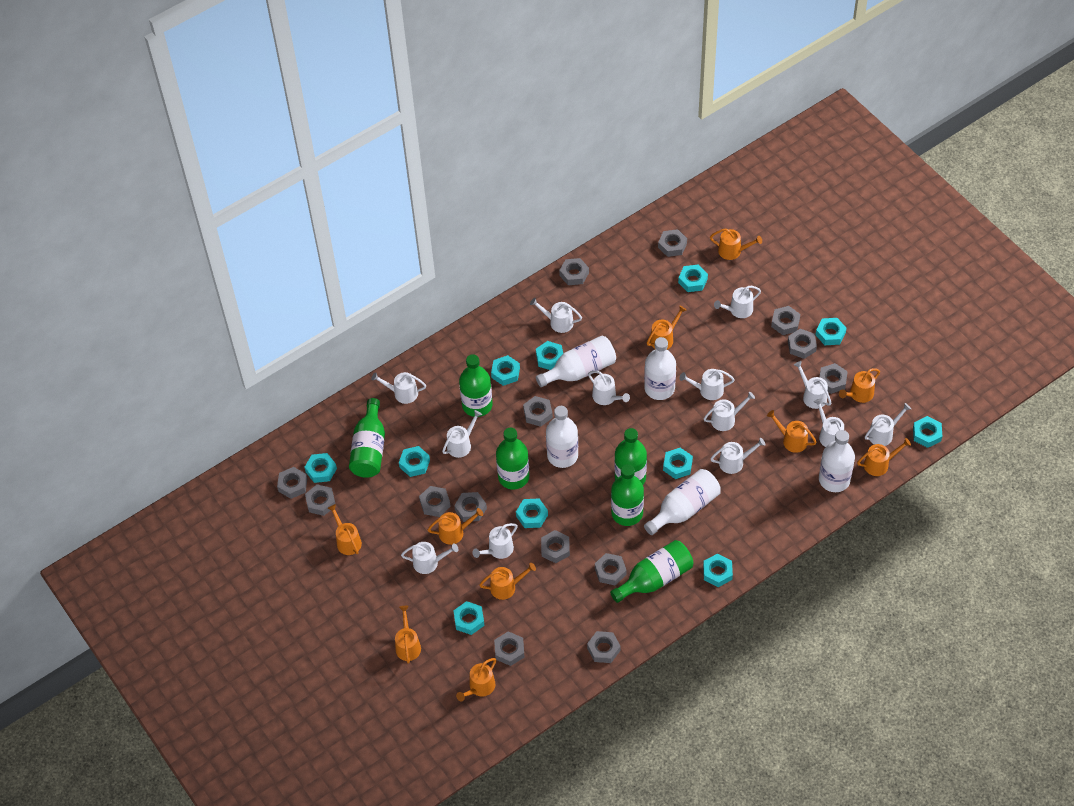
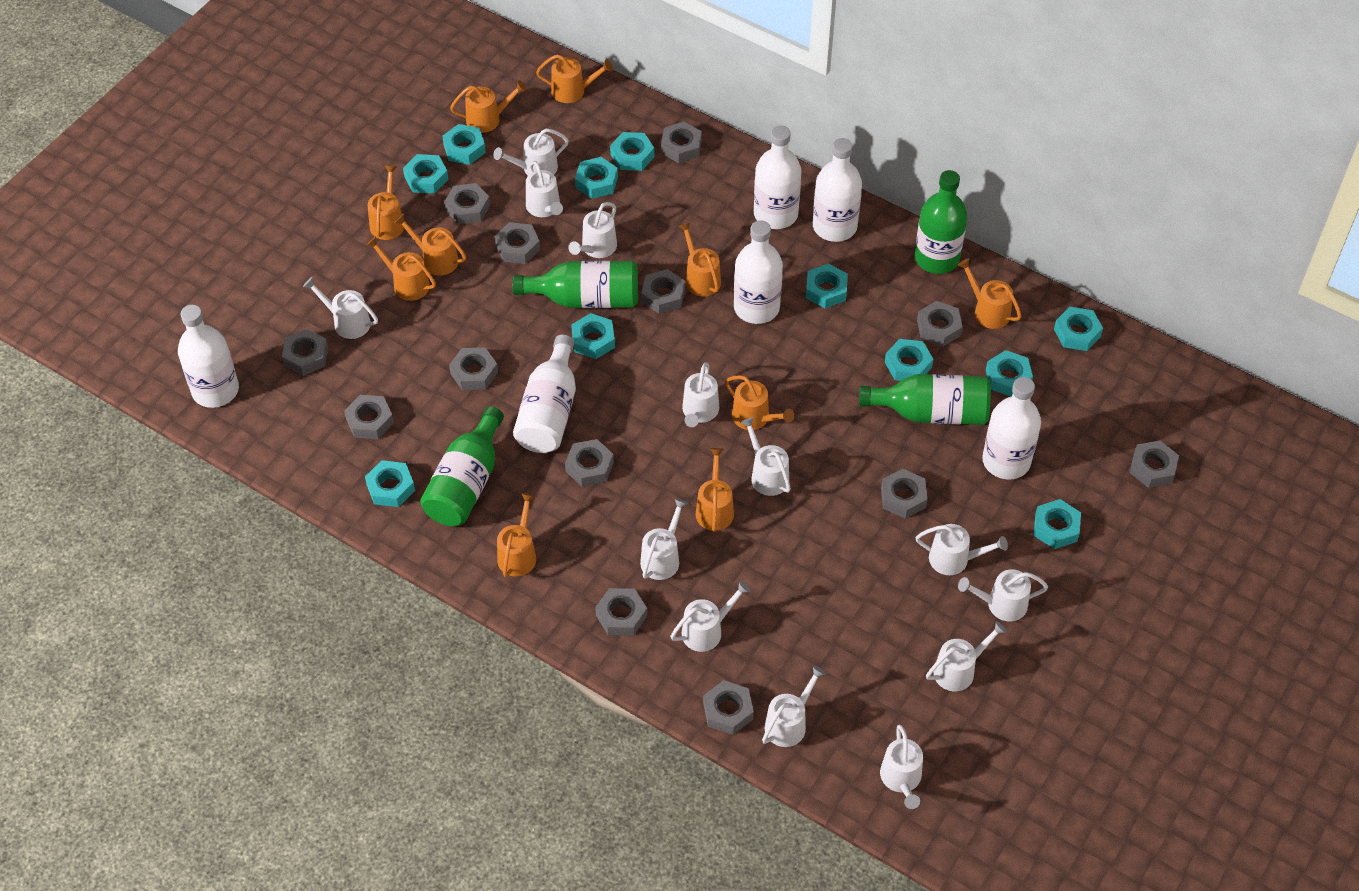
green bottle: [349,398,385,478] [459,354,493,417] [496,428,529,490] [610,540,693,603] [611,464,644,526] [614,428,647,485] = 6 -> [420,406,504,526] [512,261,638,308] [859,374,991,425] [915,170,967,274] = 4
grey nut: [277,467,307,499] [305,484,335,516] [419,486,451,517] [454,492,487,522] [494,631,525,666] [523,396,553,427] [541,530,570,563] [559,258,589,285] [587,631,621,663] [595,553,627,585] [658,229,687,257] [771,306,800,335] [788,329,817,359] [820,363,848,394] = 14 -> [282,329,328,376] [344,395,394,439] [444,183,490,224] [449,347,498,390] [495,222,540,264] [565,439,614,487] [595,588,647,636] [641,269,685,314] [661,122,702,163] [703,680,754,735] [881,469,927,519] [917,301,963,347] [1130,440,1179,488] = 13
white bottle: [536,335,616,387] [546,406,578,468] [644,337,676,400] [644,469,721,535] [819,430,855,492] = 5 -> [178,305,239,408] [513,335,576,453] [734,220,783,324] [754,126,801,229] [813,138,862,242] [982,377,1041,479] = 6

